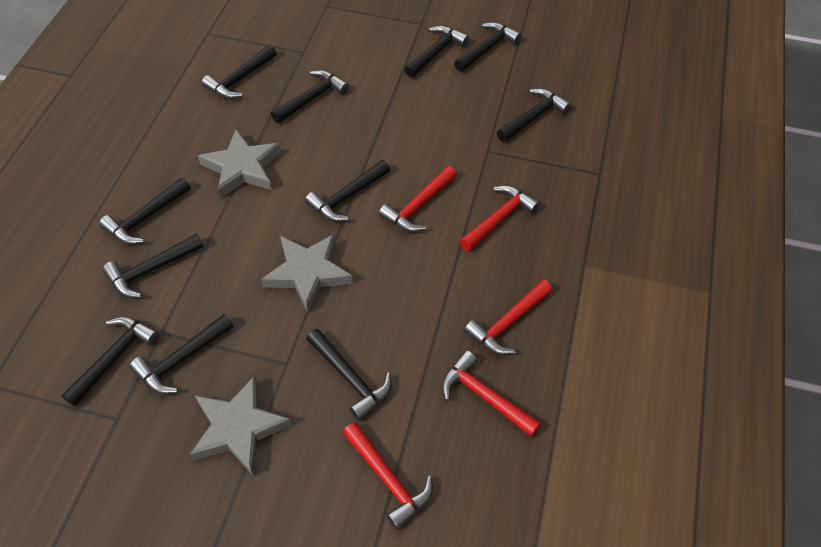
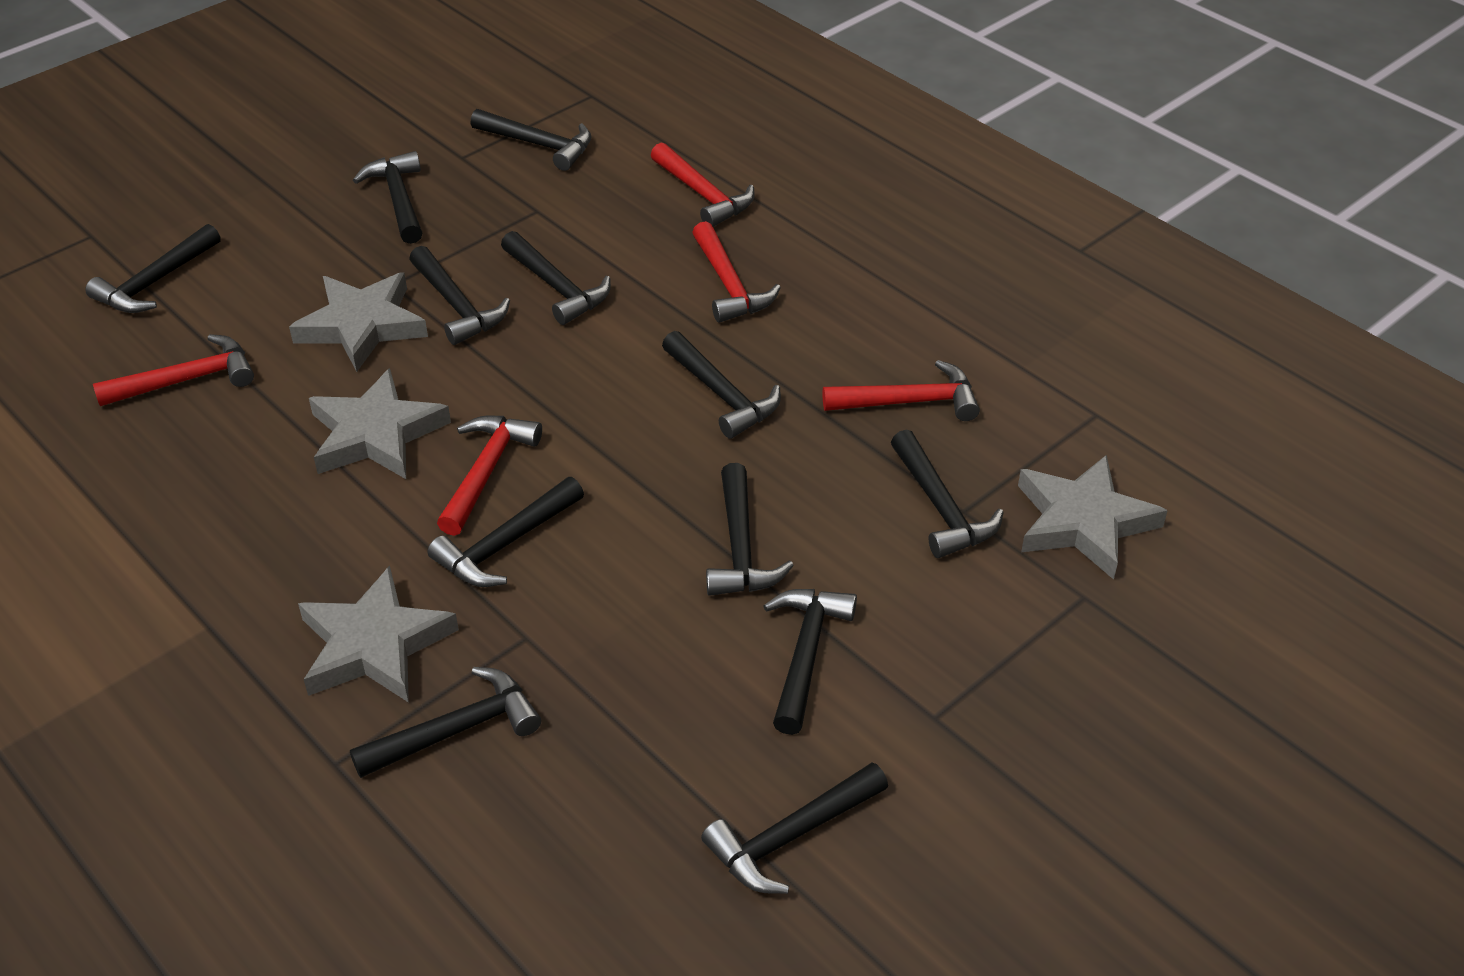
black hammer: [62,317,159,406] [99,178,191,244] [102,234,204,298] [129,314,233,394] [201,45,277,99] [271,70,349,123] [305,160,390,222] [306,329,392,421] [404,25,469,78] [454,22,522,72] [497,88,571,142] = 11 -> [85,224,221,313] [350,667,541,778] [353,151,422,244] [409,246,510,345] [428,477,584,587] [470,109,592,171] [501,231,611,325] [662,331,781,439] [701,763,888,894] [706,463,794,596] [764,589,857,735] [891,429,1004,558] = 12
grey star: [190,376,292,475] [198,129,281,198] [261,234,353,313] = 3 -> [289,272,428,372] [298,566,459,703] [309,368,451,479] [1018,455,1168,579] = 4

